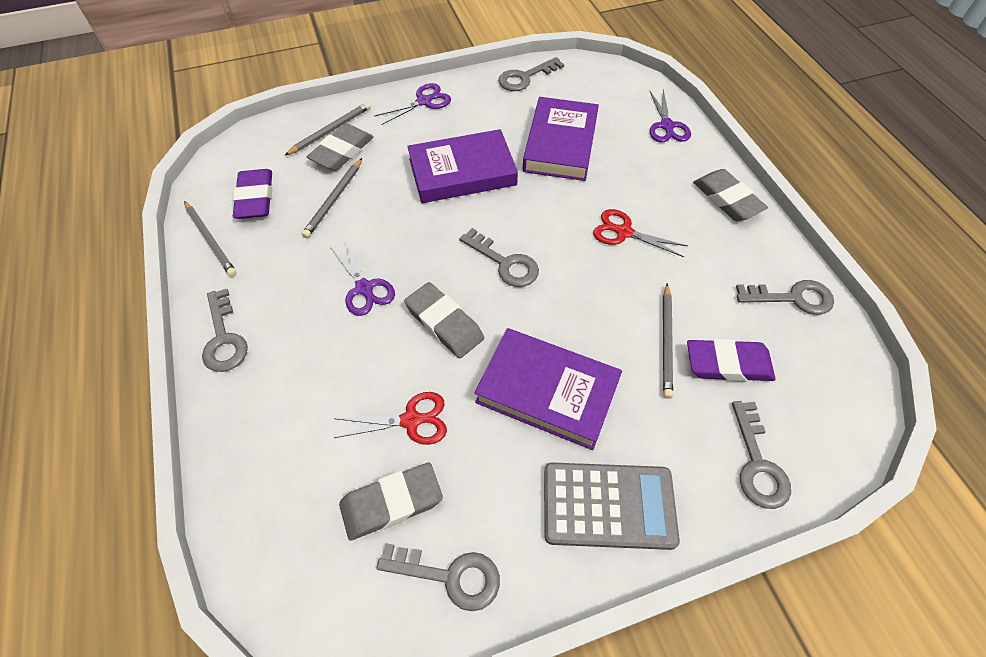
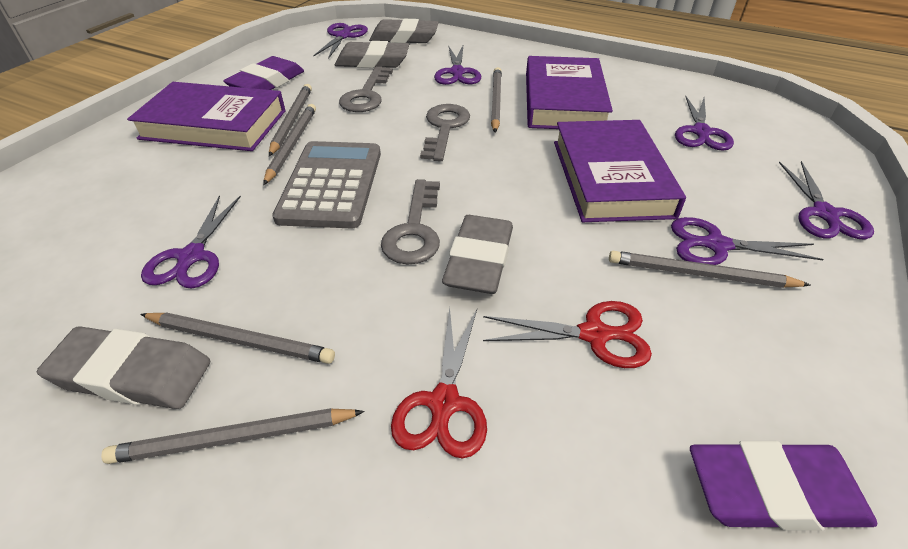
grey key: [202,289,248,372] [376,543,500,611] [460,228,539,287] [498,57,564,91] [732,401,791,509] [736,280,834,315] = 6 -> [339,66,393,112] [381,179,440,264] [420,104,470,161] = 3
grey pencil: [184,201,237,277] [284,102,371,156] [302,158,362,238] [663,283,673,399] = 4 -> [101,408,365,464] [140,312,335,364] [263,104,316,185] [269,84,312,156] [491,67,502,132] [609,251,811,288] = 6
purple scissors: [330,241,395,316] [375,83,451,125] [650,89,691,142] = 3 -> [141,195,241,288] [313,23,368,59] [434,46,481,85] [671,217,824,265] [675,96,734,150] [779,161,874,240] = 6

